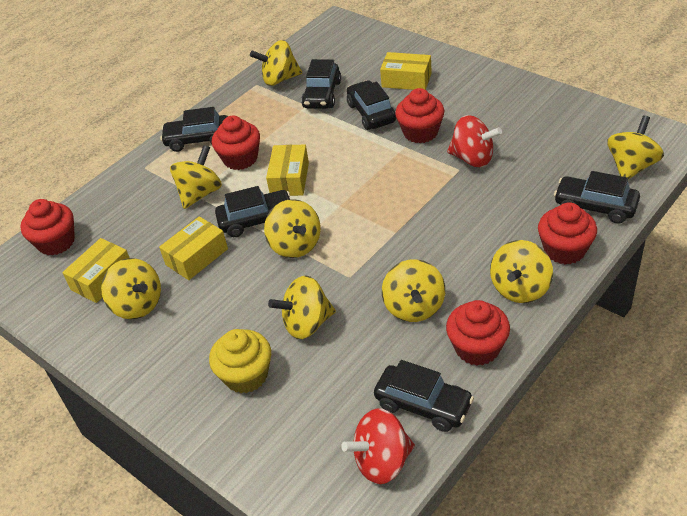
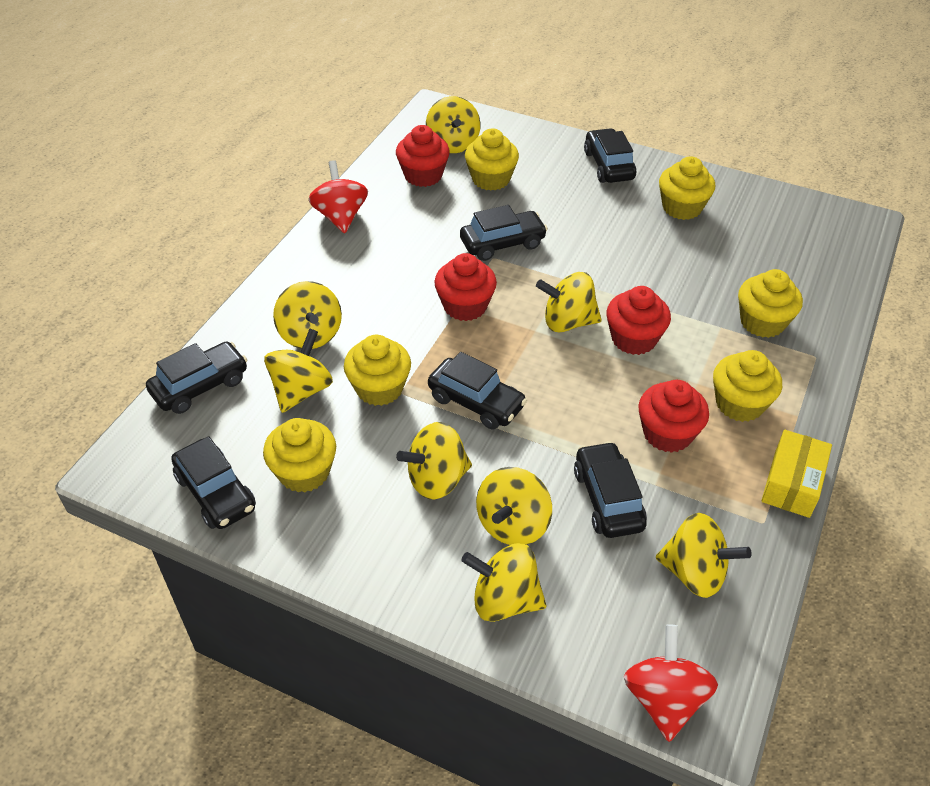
red cupcake: [20,199,75,256] [212,116,260,170] [395,88,444,143] [446,300,510,365] [538,202,597,265] = 5 -> [396,125,450,187] [434,253,497,321] [606,286,671,355] [638,380,709,453] = 4
yellow box: [62,238,130,303] [159,216,228,280] [266,145,309,196] [380,52,432,90] = 4 -> [761,430,832,518] = 1
yellow cupcake: [209,329,271,393] = 1 -> [263,418,336,493] [344,335,411,406] [465,128,519,191] [659,156,715,220] [713,350,782,422] [738,269,803,338] = 6

